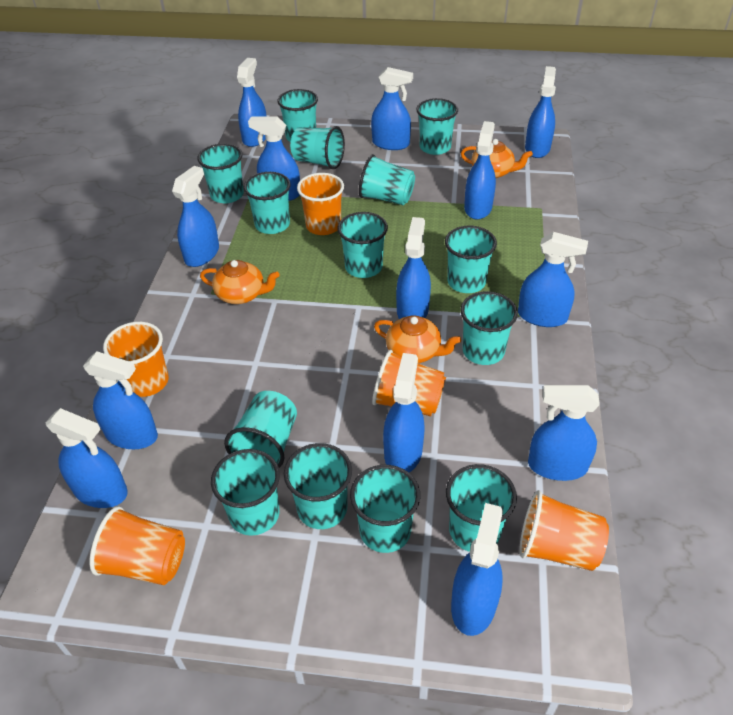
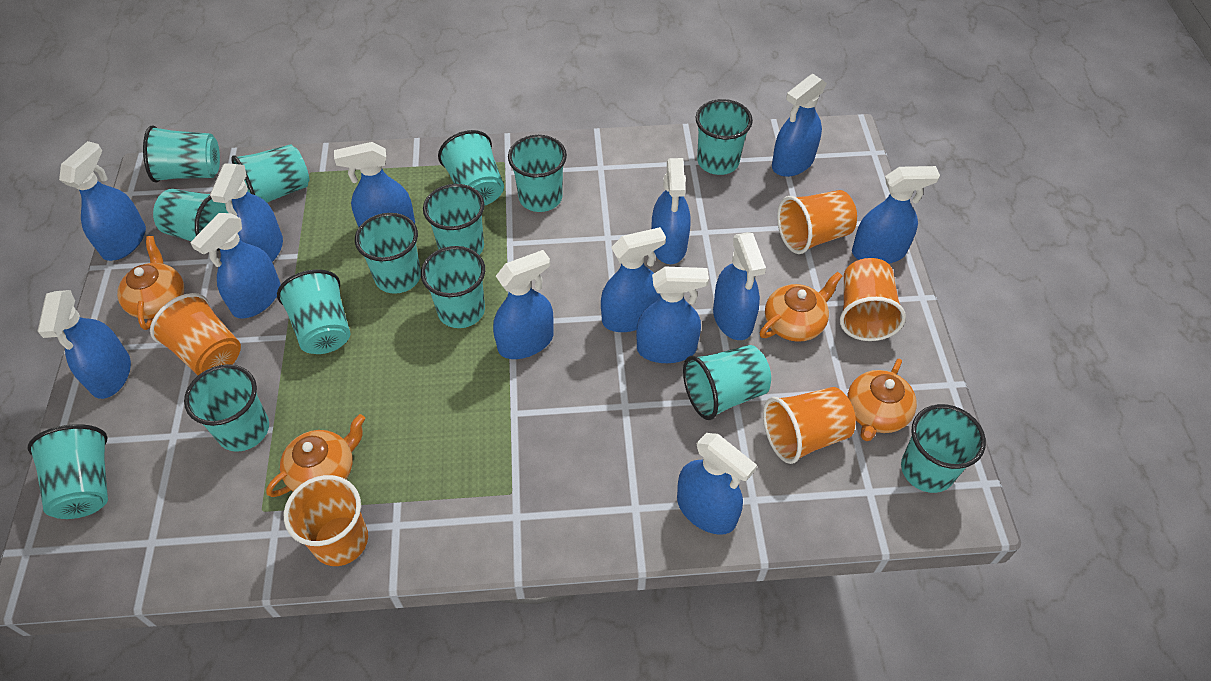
orange teapot: [200,260,280,304] [374,315,461,363] [461,139,533,178] = 3 -> [117,236,184,330] [266,414,365,497] [760,272,842,342] [847,358,917,441] = 4

